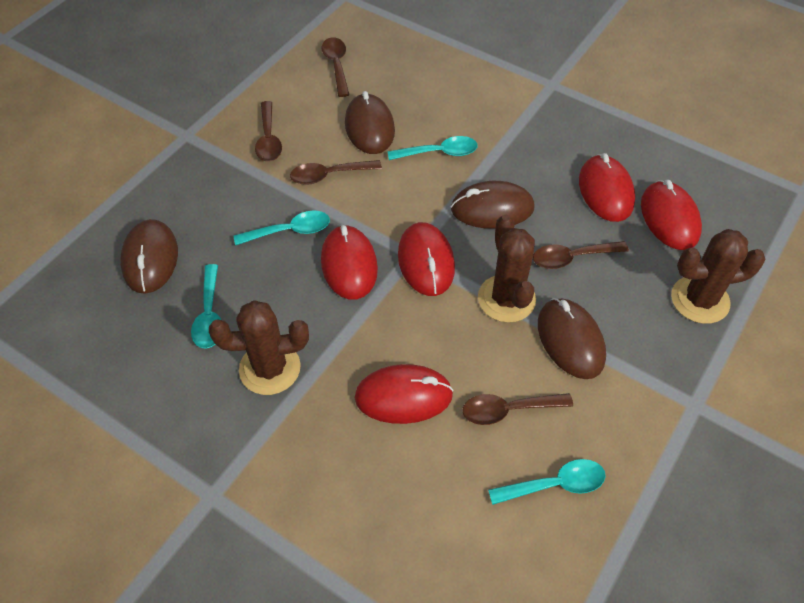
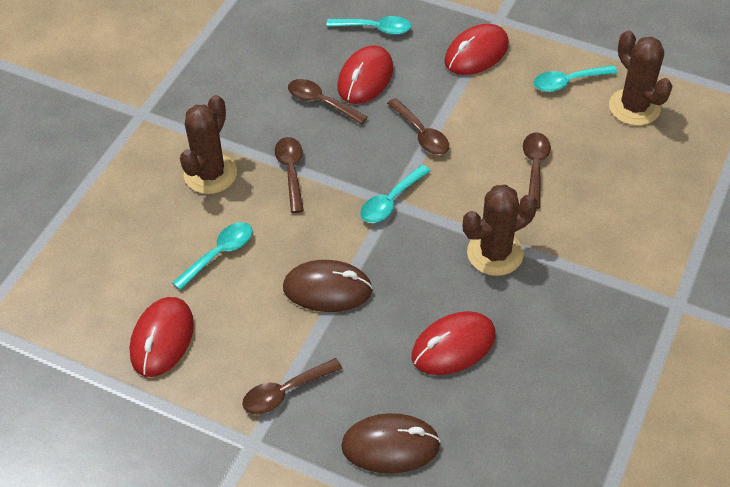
brown mouse: [120,219,178,294] [345,91,395,154] [451,181,535,229] [538,298,606,379] = 4 -> [283,260,373,312] [341,413,441,473] = 2
red mouse: [321,225,378,299] [355,364,454,424] [398,222,455,296] [579,153,635,222] [641,180,702,250] = 5 -> [130,297,194,377] [337,45,393,104] [412,311,496,375] [444,24,509,75] = 4

